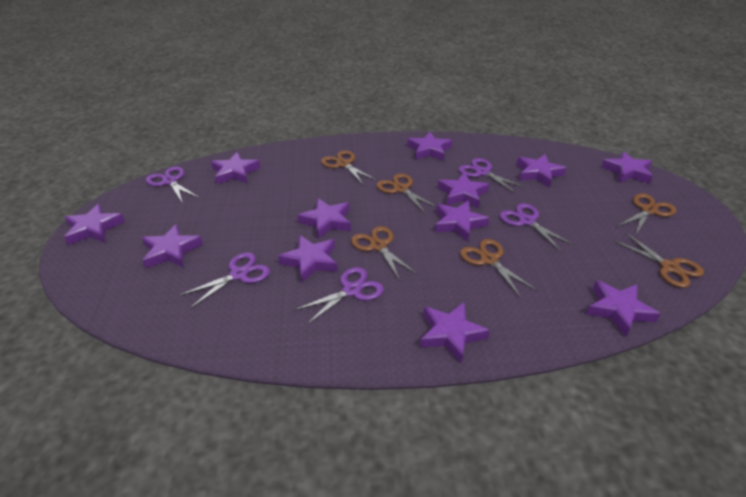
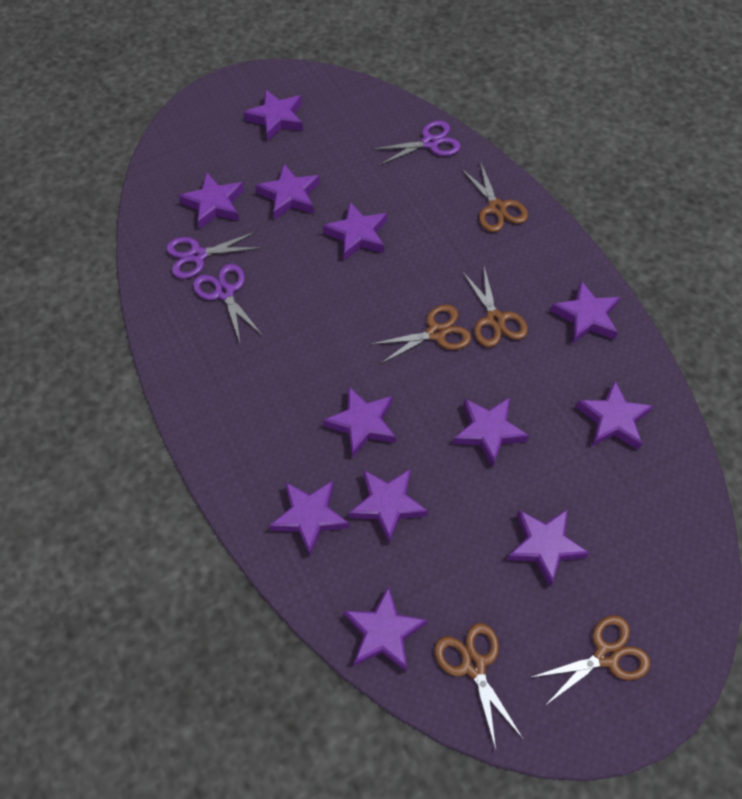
brown scissors: [321,150,376,184] [351,226,418,281] [377,173,437,214] [460,239,537,298] [613,232,704,288] [618,193,676,236] = 6 -> [372,305,471,364] [434,623,523,750] [461,161,528,232] [462,267,528,347] [530,615,650,705] = 5
purple scissors: [146,167,199,204] [179,252,270,308] [295,267,384,325] [459,158,526,193] [500,203,575,251] = 5 -> [166,231,262,279] [193,264,263,342] [372,120,461,165] = 3

